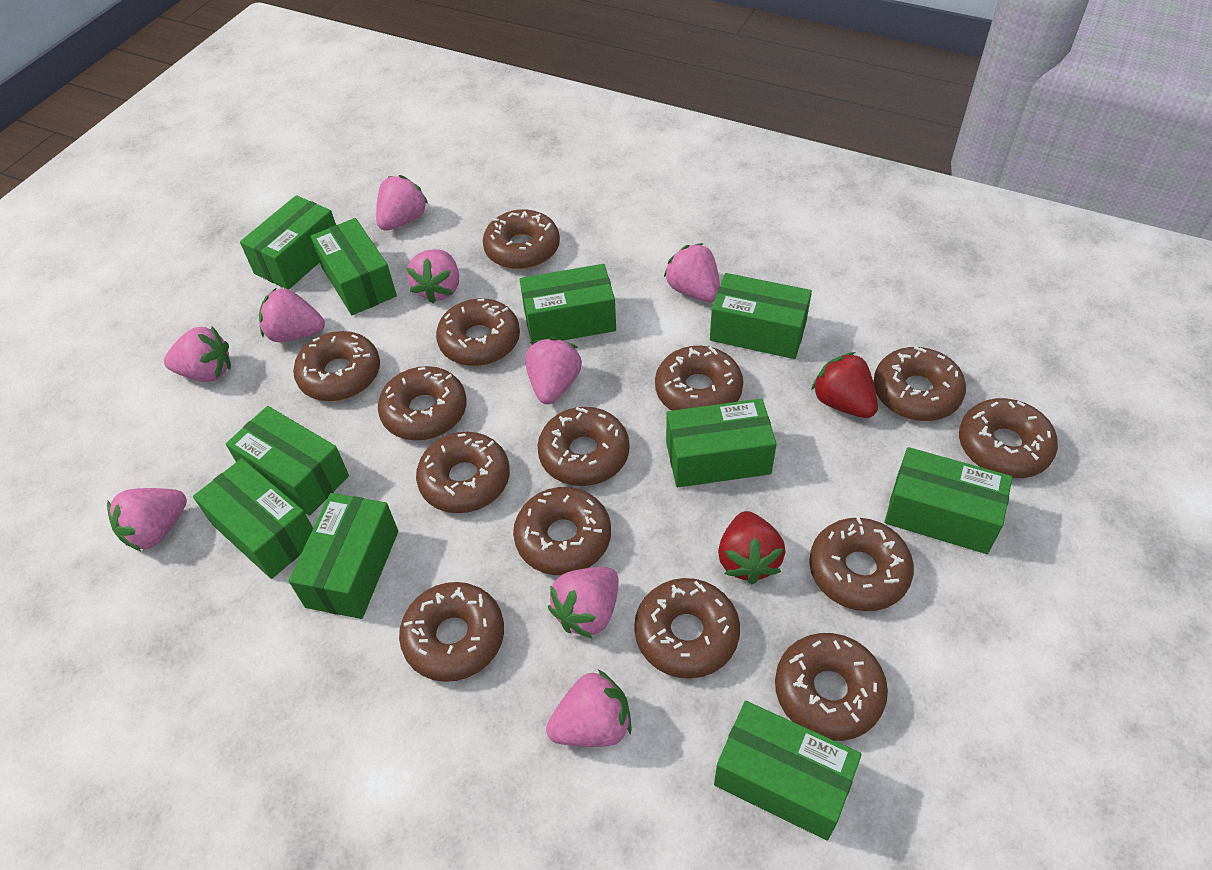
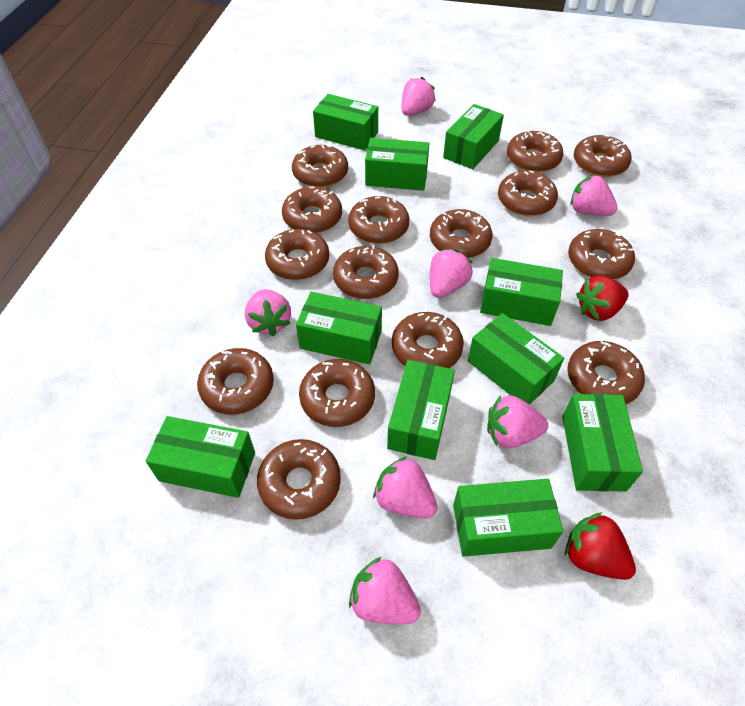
brown donut: [293,331,380,401] [378,366,467,441] [399,582,504,682] [416,432,510,513] [436,298,520,366] [483,209,560,269] [513,487,611,575] [537,407,630,486] [634,578,740,679] [655,346,743,411] [775,633,888,741] [809,517,914,611] [873,346,966,421] [959,398,1058,478] = 14 -> [197,348,274,414] [257,439,341,520] [265,229,329,280] [282,186,342,233] [292,145,348,188] [299,359,375,427] [333,245,399,299] [348,196,409,244] [392,312,464,368] [430,209,492,258] [498,170,558,216] [507,130,563,173] [567,341,645,404] [568,229,635,279] [574,135,632,177] = 15
pink strawberry: [107,488,187,552] [164,326,231,382] [259,288,325,342] [376,175,428,231] [407,249,459,304] [525,337,582,404] [546,670,632,747] [548,567,619,639] [664,243,720,302] = 9 -> [245,289,291,337] [349,556,421,624] [373,456,437,518] [402,77,436,116] [430,249,473,298] [487,395,548,448] [571,175,617,216] = 7

